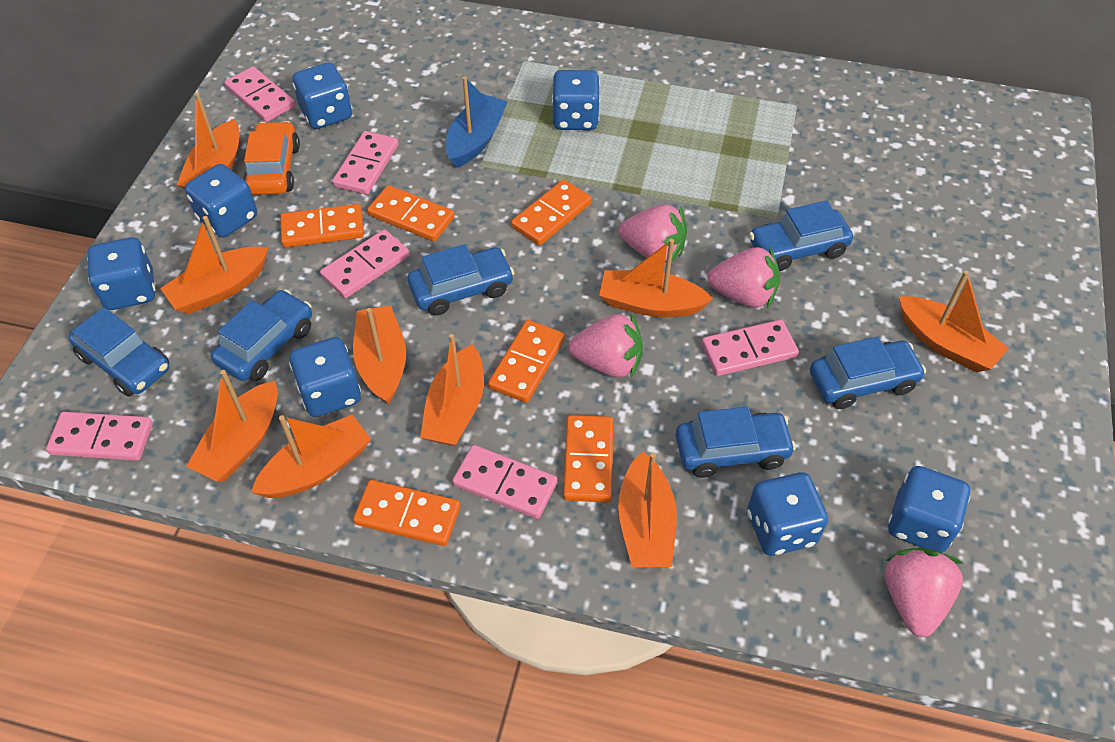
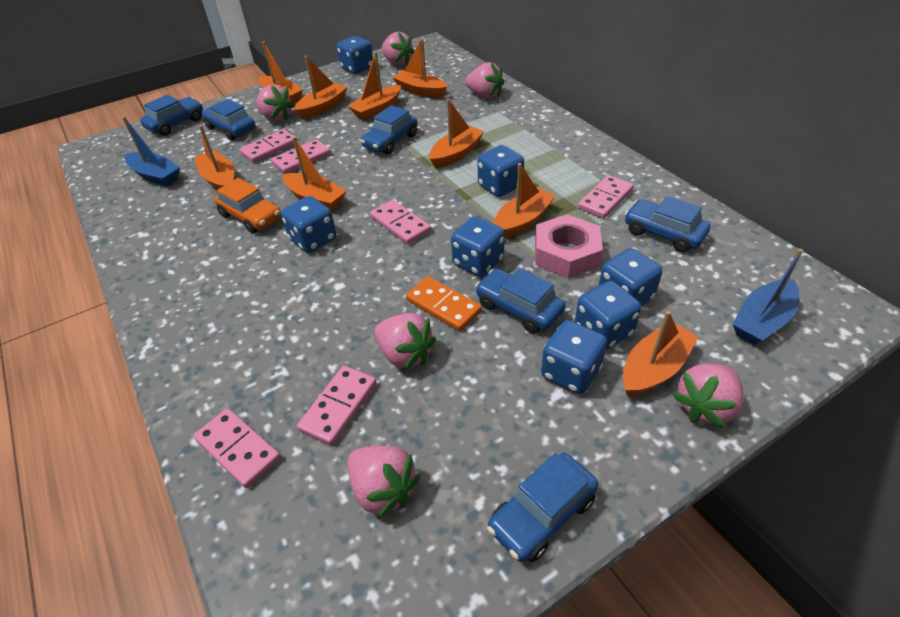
blue boat: [446,77,508,168] = 1 -> [122,116,180,187] [733,249,803,345] = 2
orange domino: [280,204,364,247] [353,480,460,546] [367,185,455,242] [488,320,565,403] [511,179,592,245] [563,415,613,502] = 6 -> [406,276,482,331] = 1
pink nut: none = 0 -> [535,214,603,279] = 1
pink strawberry: [569,313,643,378] [619,204,687,263] [707,247,780,309] [885,548,964,637] = 4 -> [256,85,295,121] [347,446,421,519] [374,313,436,371] [382,32,415,65] [465,62,505,99] [673,363,744,428] = 6

